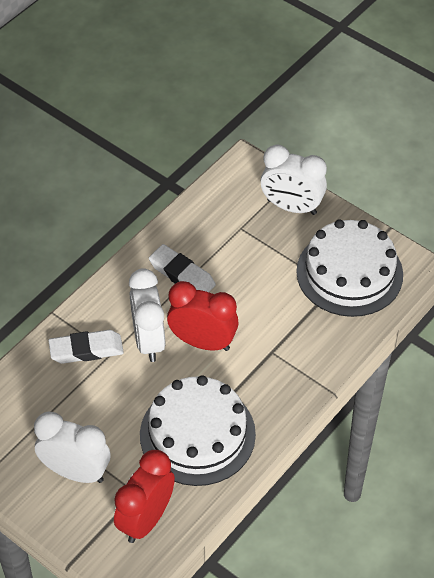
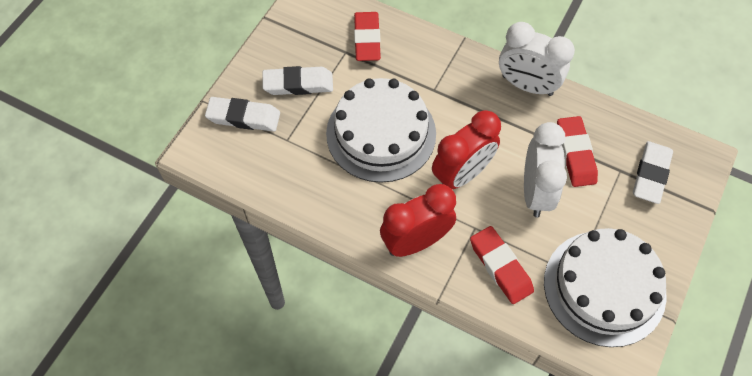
red eraser: none = 0 -> [354,12,381,61] [470,226,534,304] [557,116,598,187] = 3
white clock: [34,412,111,483] [129,268,165,362] [261,145,327,215] = 3 -> [499,22,575,96] [524,122,567,217] = 2
white eraser: [48,330,124,364] [149,244,216,292] = 2 -> [205,97,280,132] [262,66,333,95] [633,141,673,204] = 3

